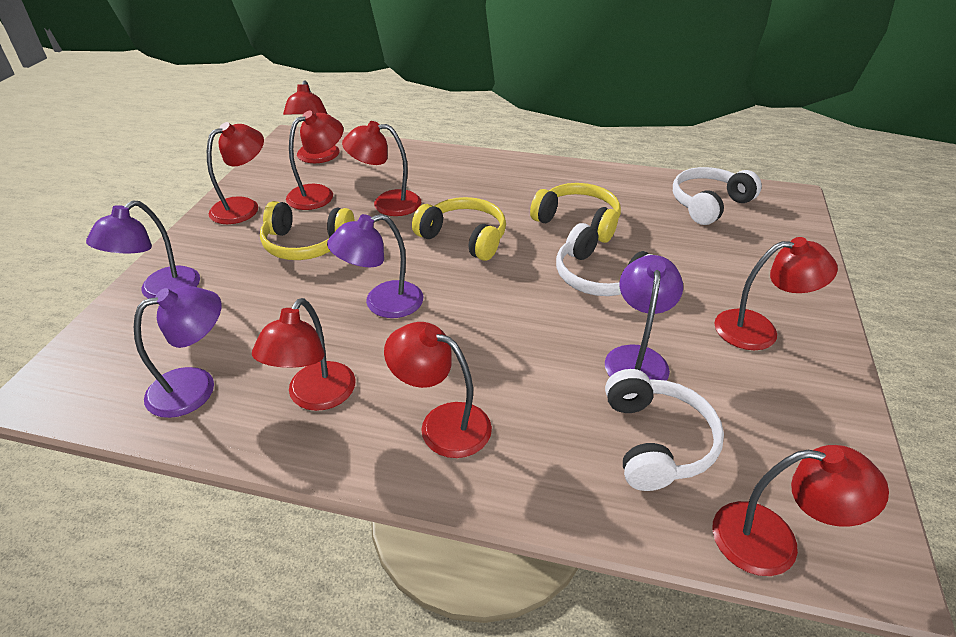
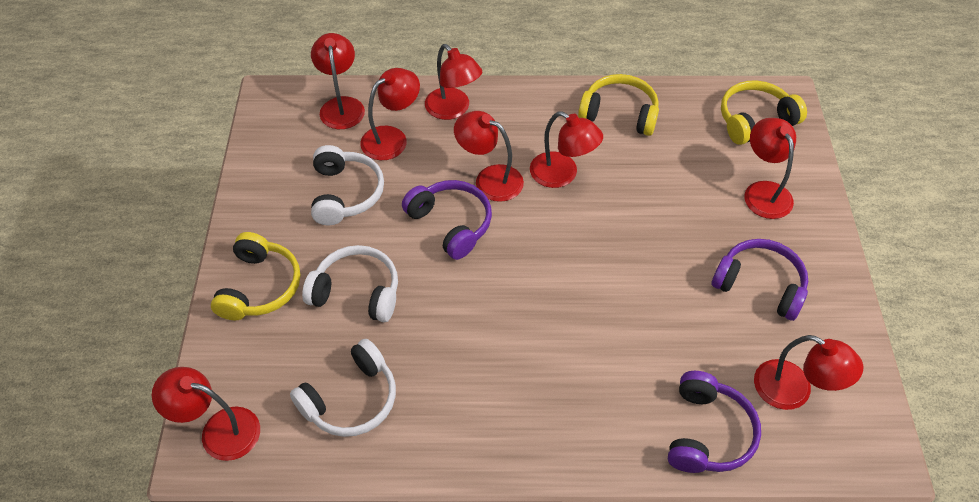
purple headphones: none = 0 -> [402,180,492,260] [668,371,761,473] [712,239,808,321] = 3
purple lamp: [86,201,200,299] [134,286,222,418] [327,214,423,318] [605,255,683,381] = 4 -> none = 0

